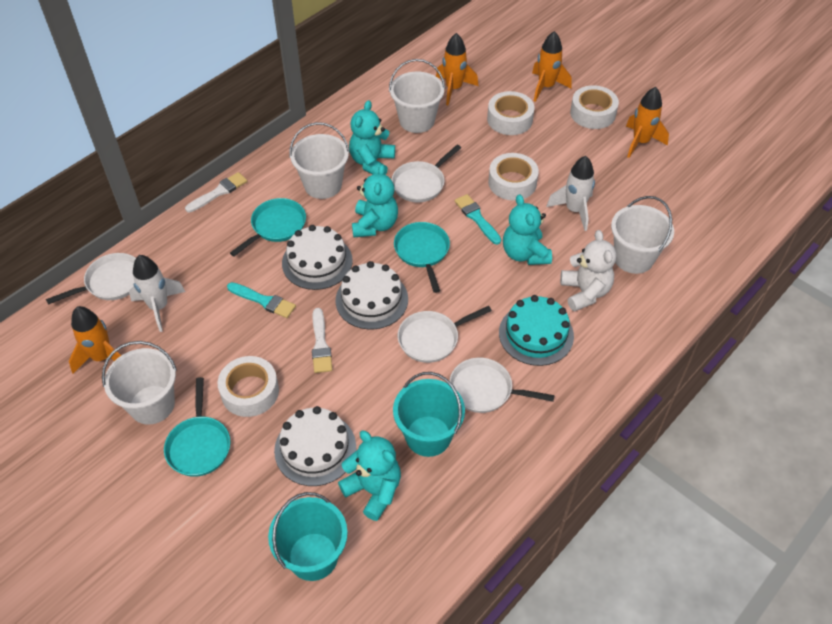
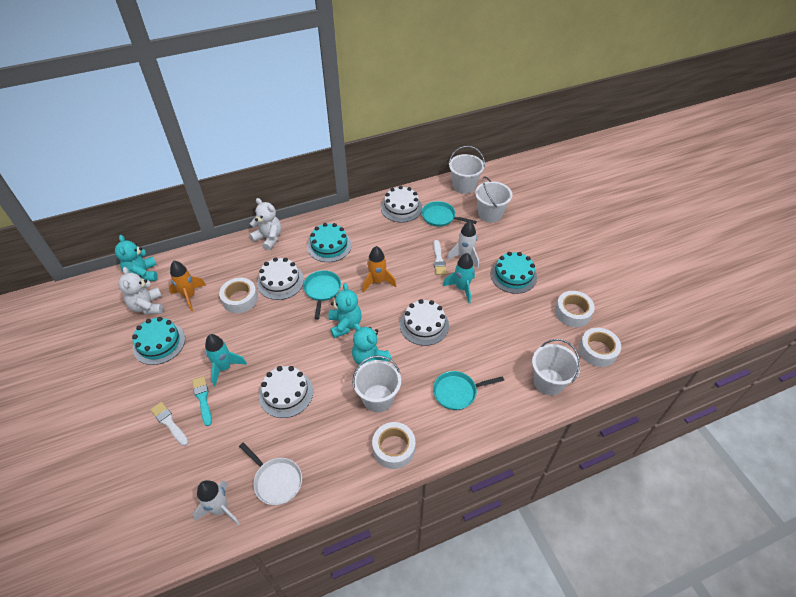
orange rocket: [69,306,121,373] [436,33,478,105] [532,31,572,102] [626,87,669,158] = 4 -> [169,261,206,311] [362,246,396,293] = 2
turquoise brush: [227,282,296,318] [455,194,501,245] = 2 -> [192,376,212,426] = 1
turquoise bucket: [268,492,348,581] [393,372,465,457] = 2 -> none = 0
turquoise cake: [499,295,574,366] = 1 -> [132,317,185,365] [307,223,352,262] [491,252,537,294] = 3
turquoise rocket: none = 0 -> [205,334,247,386] [443,253,475,303] = 2
turquoise teddy bear: [338,431,401,521] [349,100,395,175] [352,164,398,237] [503,194,552,265] = 4 -> [115,235,157,281] [328,283,362,338] [352,323,391,365] = 3
white cake: [274,406,356,486] [282,225,353,290] [336,261,408,330] = 3 -> [257,257,304,300] [259,366,313,418] [381,186,422,223] [400,299,449,346] = 4
white pan: [46,253,136,305] [391,145,461,202] [398,306,492,363] [449,358,554,413] = 4 -> [239,443,302,505] = 1
white teddy bear: [560,230,617,312] = 1 -> [118,267,163,314] [250,198,281,250] = 2

